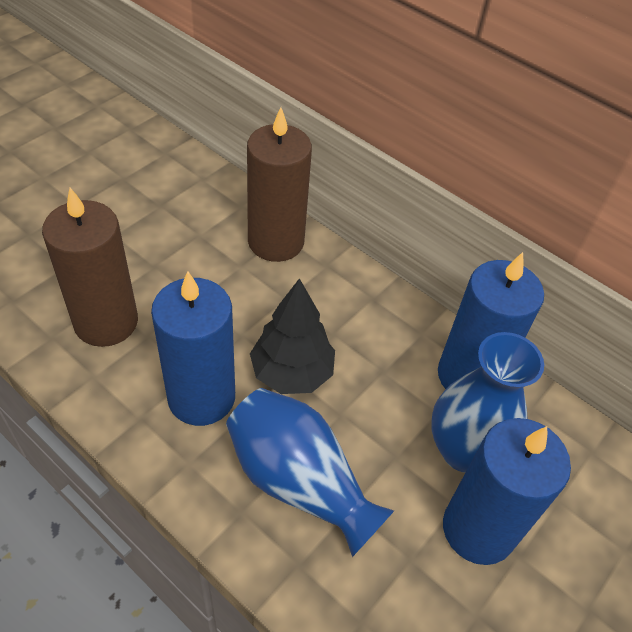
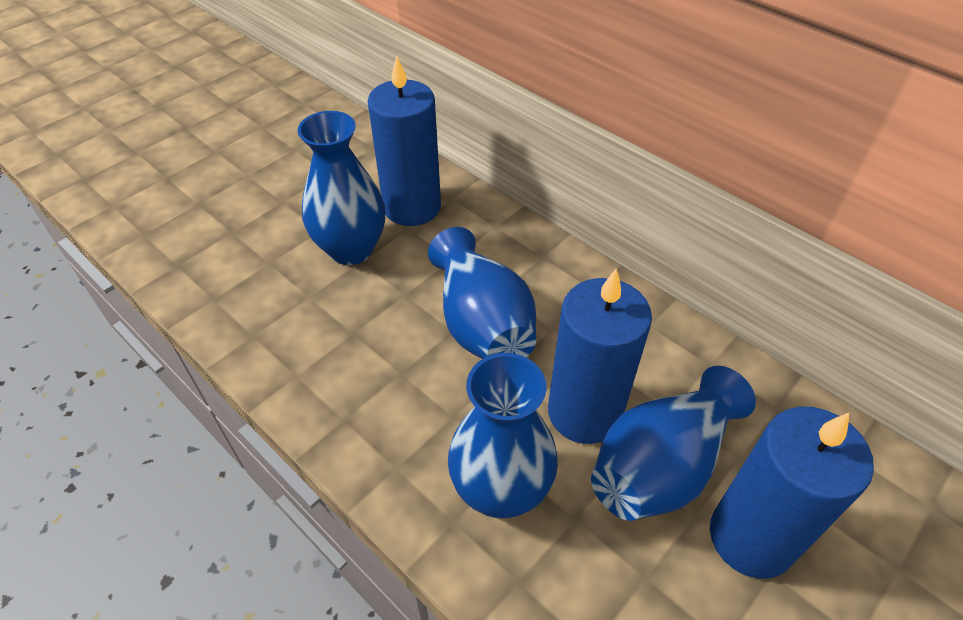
black tree: [250,278,335,394] = 1 -> none = 0
blue vase: [226,388,394,557] [431,332,544,473] = 2 -> [298,111,385,265] [428,227,536,359] [448,353,558,518] [591,366,756,521] = 4
brown candle: [42,188,138,347] [247,107,312,262] = 2 -> none = 0

